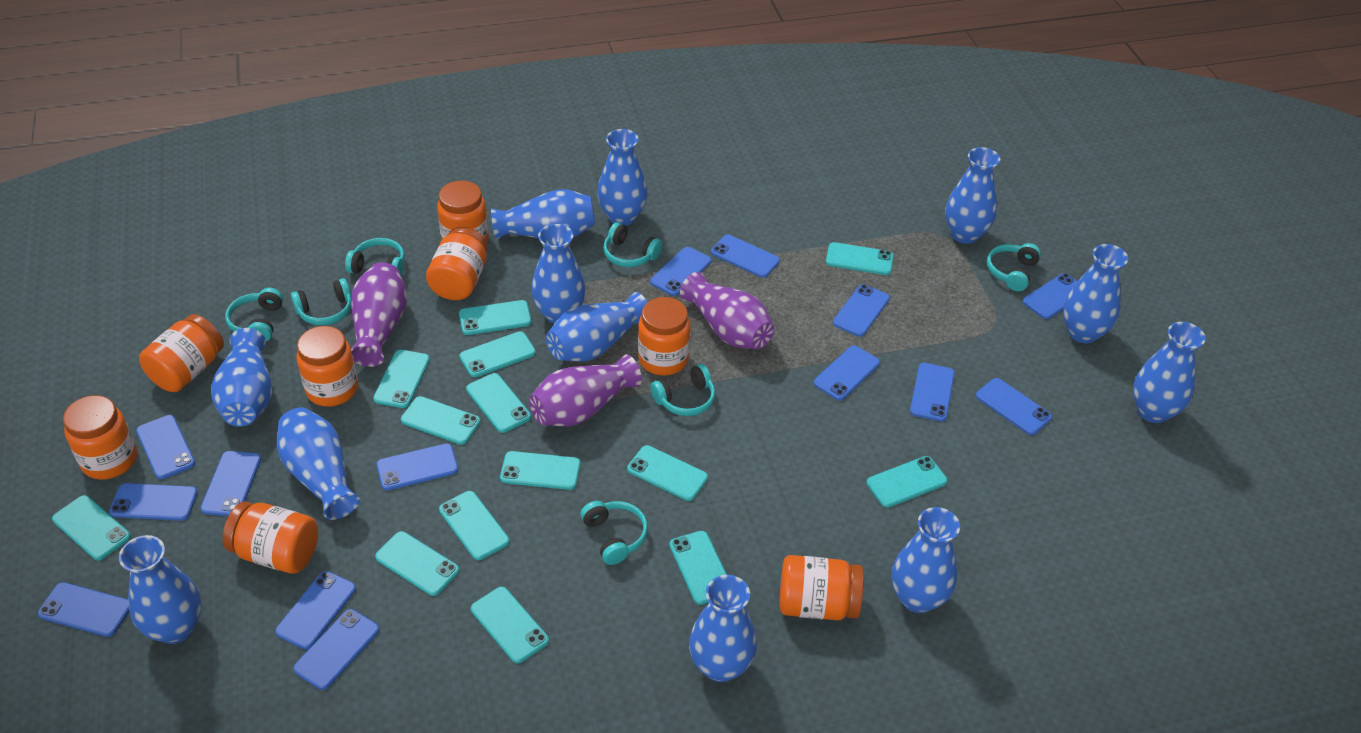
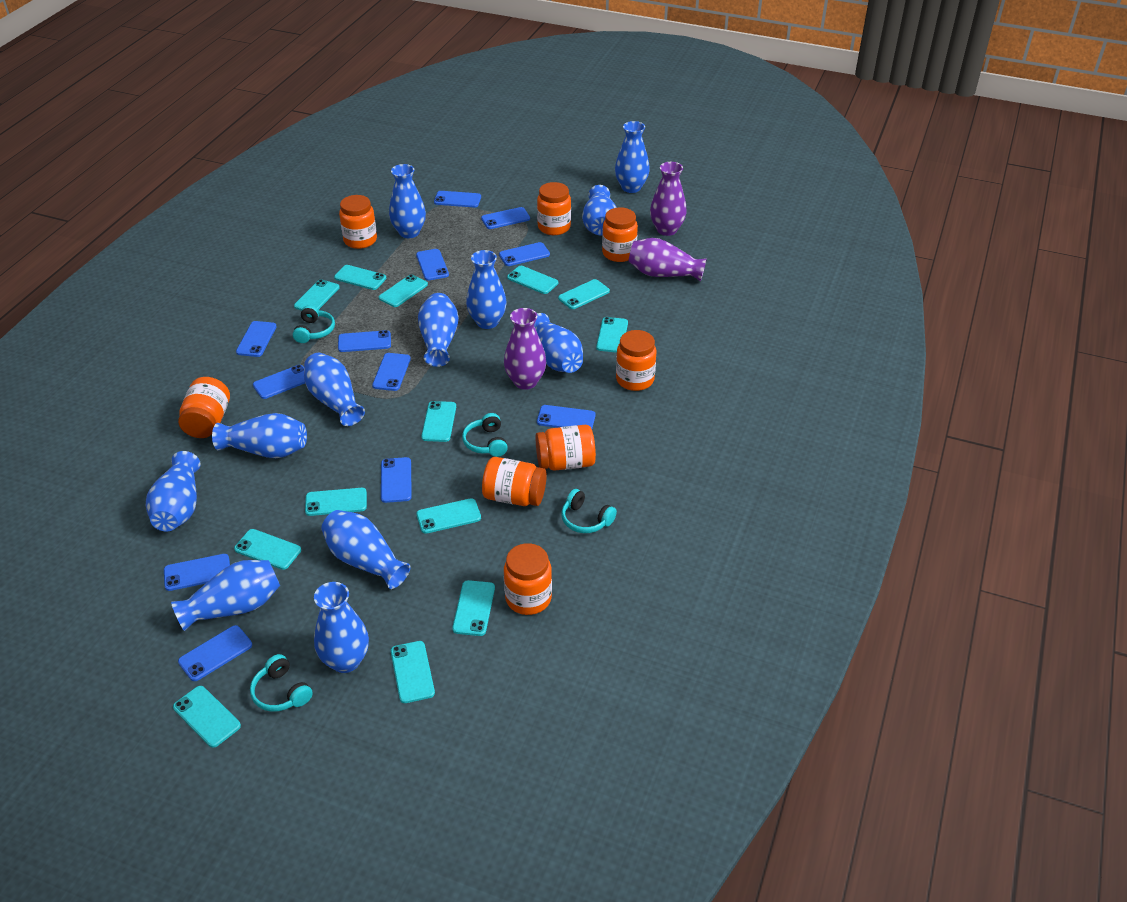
blue phone: [38,582,129,637] [109,483,198,521] [136,415,195,479] [200,451,261,516] [275,571,356,649] [293,609,379,690] [376,444,458,490] [650,247,712,296] [711,235,780,278] [814,345,880,401] [833,284,890,337] [910,363,955,422] [976,378,1052,435] [1023,273,1077,319] = 14 -> [164,554,230,591] [178,625,252,681] [236,321,277,357] [253,365,305,399] [338,330,391,352] [372,353,411,391] [381,457,412,503] [416,249,449,280] [434,191,481,208] [481,207,530,229] [499,242,550,266] [537,405,596,429] = 12
turquoise headphones: [225,288,283,341] [291,278,352,325] [345,238,405,276] [581,501,648,565] [603,222,662,267] [650,364,715,416] [987,243,1041,291] = 7 -> [250,654,313,712] [293,305,335,343] [462,413,508,457] [561,489,617,533] = 4
turquoise phone: [52,495,131,561] [373,350,430,408] [375,531,459,596] [401,396,480,445] [439,491,509,560] [459,300,532,335] [459,331,536,377] [466,373,531,433] [471,587,549,663] [500,451,580,490] [627,445,708,501] [669,531,727,605] [826,242,894,275] [867,456,947,508] = 14 -> [173,686,241,748] [234,529,301,570] [294,279,340,311] [305,488,367,516] [334,265,386,290] [379,274,428,307] [391,641,435,703] [416,498,481,534] [421,401,456,442] [452,580,495,636] [507,266,558,294] [558,279,610,309] [596,317,628,353] = 13

